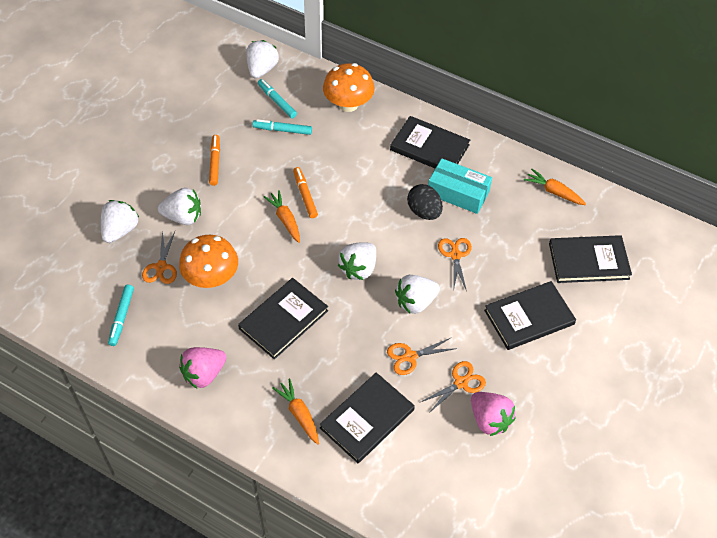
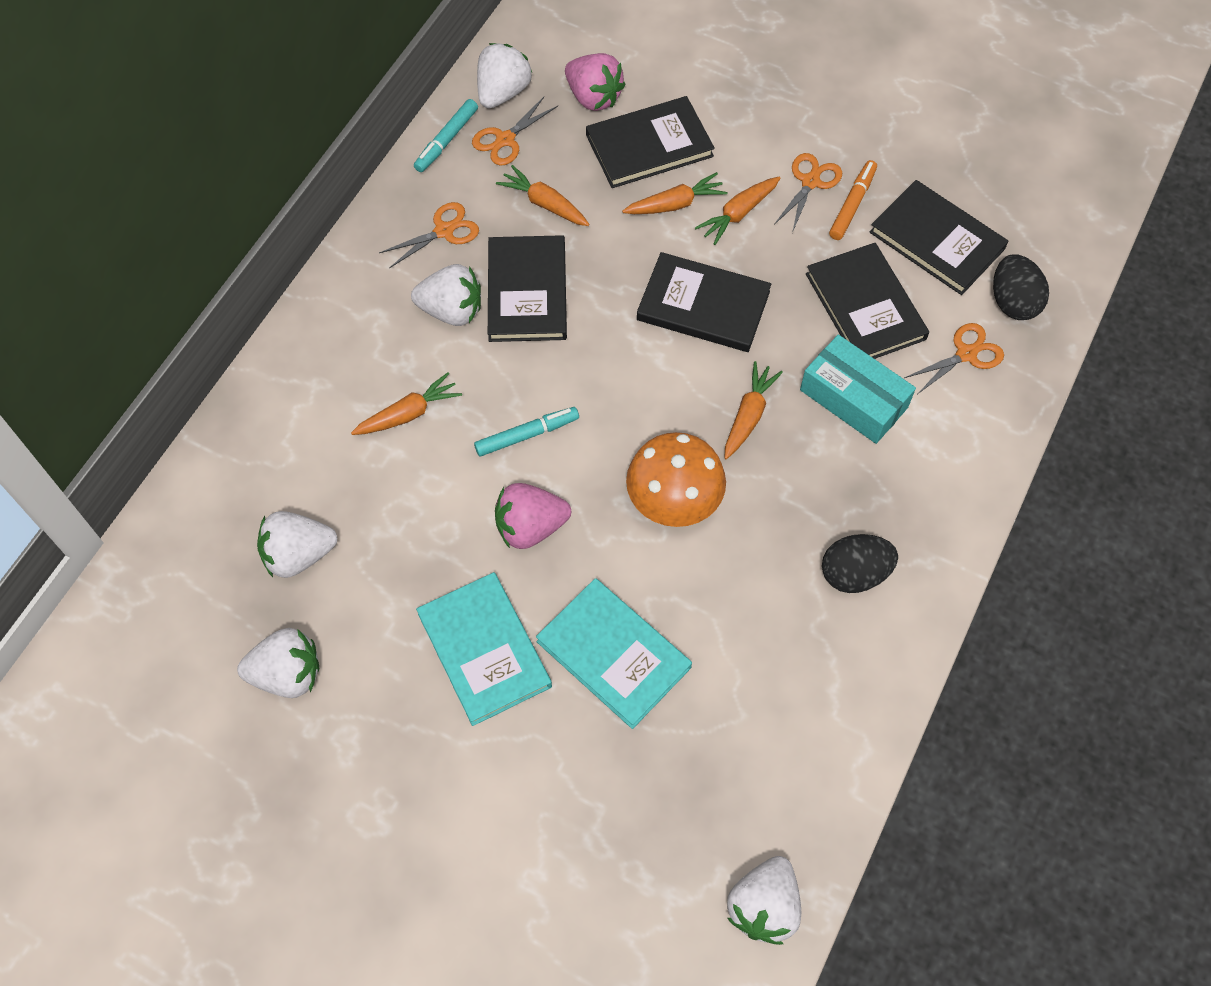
black egg: [407,184,443,220] = 1 -> [822,534,898,593] [993,255,1049,320] = 2
orange carrot: [263,190,300,243] [272,378,319,445] [524,169,586,205] = 3 -> [351,372,462,435] [496,165,590,226] [622,172,727,214] [695,177,780,245] [724,361,783,459] = 5
orange marker: [209,135,220,186] [293,167,318,218] = 2 -> [829,160,877,240] = 1
orange mushroom: [179,235,238,288] [323,63,375,112] = 2 -> [626,432,726,527] = 1
turquoise book: none = 0 -> [416,572,552,726] [536,578,692,729] = 2
turquoise marker: [108,285,134,346] [253,119,312,135] [258,79,297,118] = 3 -> [414,99,478,172] [474,407,579,456] = 2

